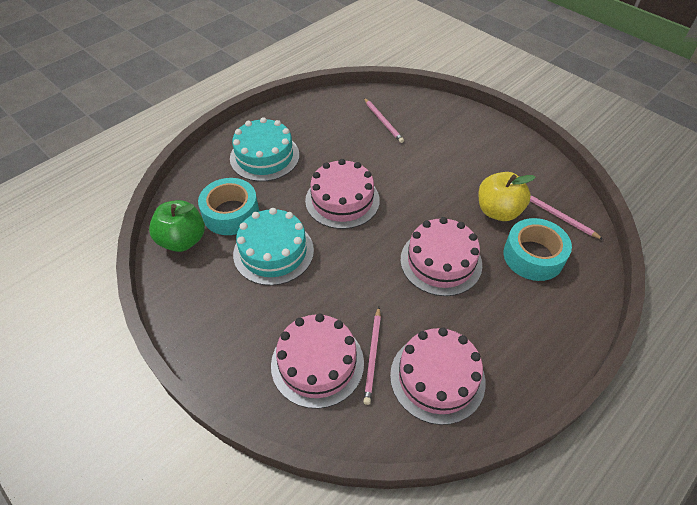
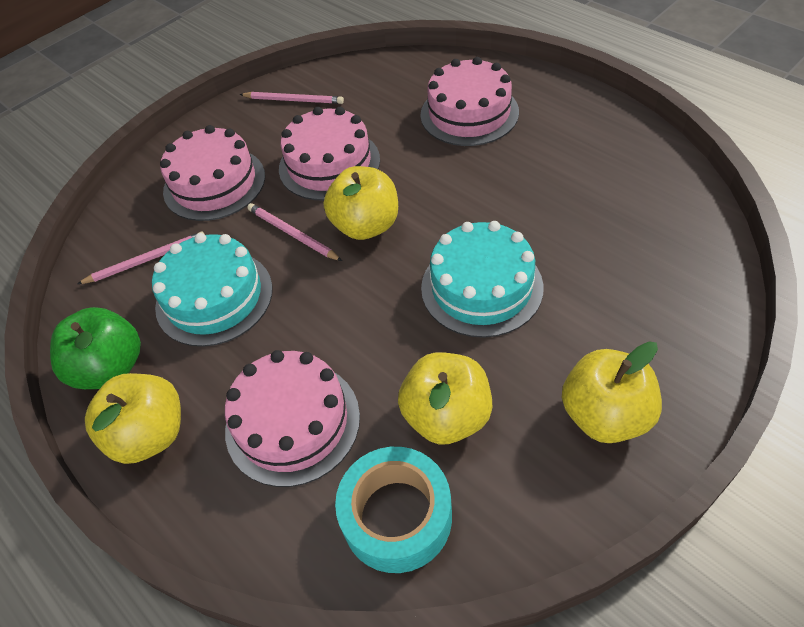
turquoise tape: [198,178,259,235] [503,218,572,281] = 2 -> [335,447,452,573] = 1
yellow apple: [478,172,535,221] = 1 -> [85,373,181,464] [324,166,398,240] [398,352,492,445] [562,341,662,443] = 4

